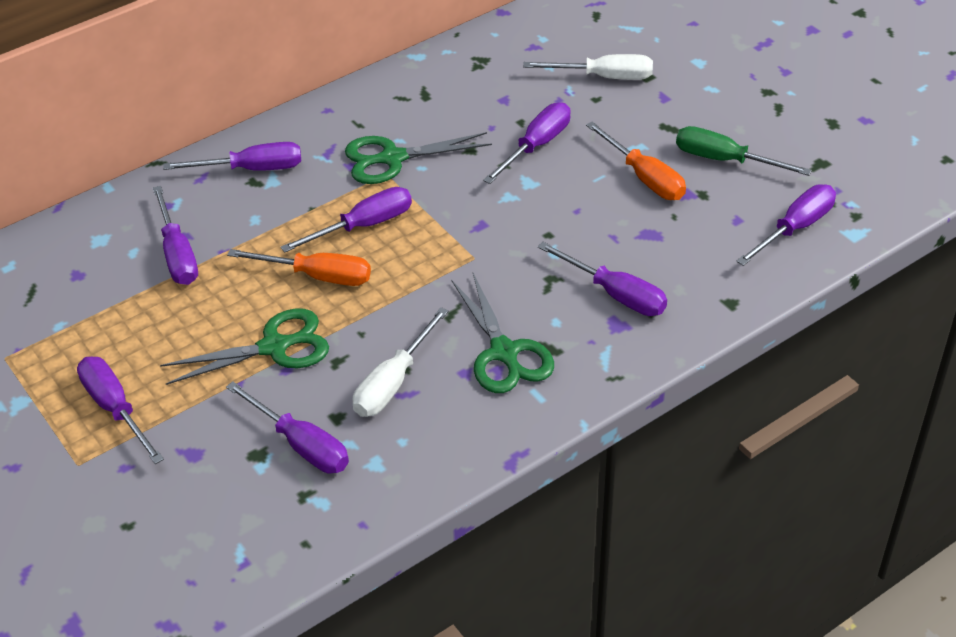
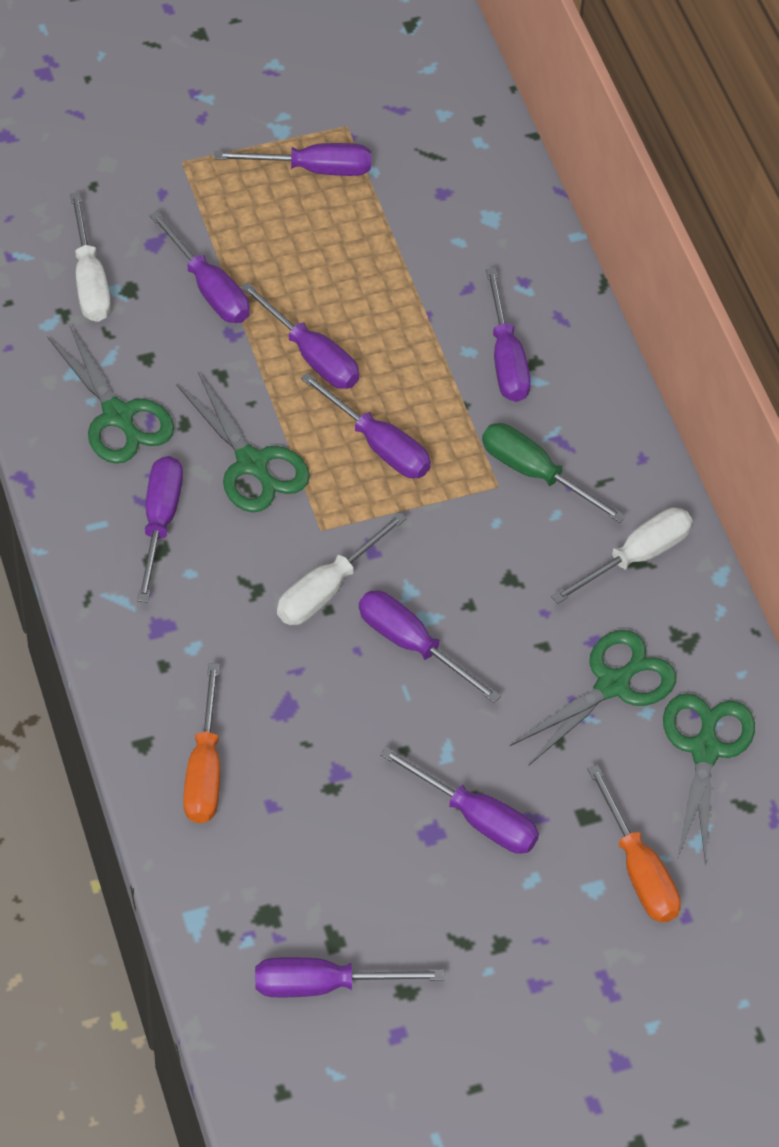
green scissors: [160,308,329,385] [345,132,492,184] [452,273,554,393] = 3 -> [47,326,174,464] [176,372,310,512] [510,630,676,766] [663,693,755,865] = 4
purple screwdriver: [77,357,164,464] [153,186,198,285] [163,142,301,171] [226,381,349,474] [281,187,412,253] [483,102,571,184] [538,242,667,316] [736,184,836,266] = 8 -> [137,456,183,603] [149,211,249,323] [214,143,371,176] [240,282,359,389] [255,957,444,998] [301,373,431,478] [359,590,501,703] [380,747,539,854] [486,268,531,402] = 9
white screwdriver: [353,307,449,417] [523,54,653,80] = 2 -> [70,193,111,322] [277,512,407,625] [551,507,693,604] = 3

